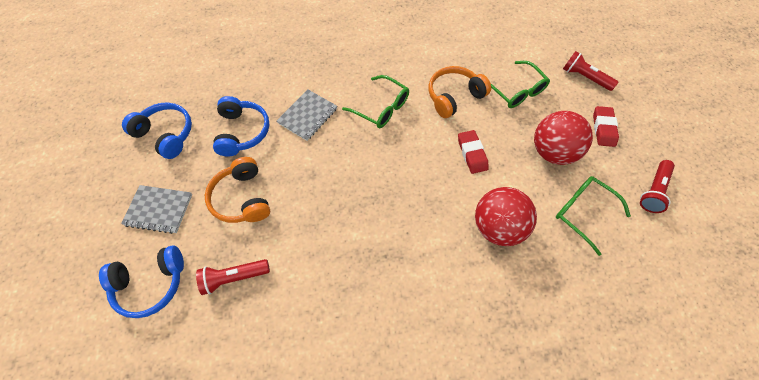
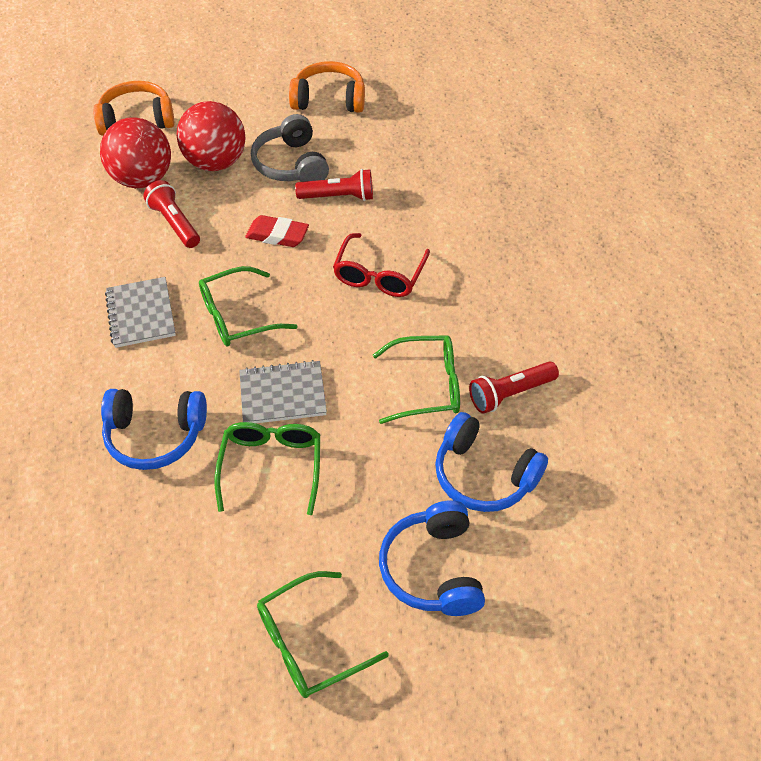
green glasses: [342,75,409,128] [491,61,550,108] [556,176,631,256] = 3 -> [199,266,297,346] [215,422,320,515] [257,571,389,698] [373,335,460,424] = 4
grey headphones: none = 0 -> [251,114,329,182] = 1
red eraser: [458,130,489,174] [593,106,619,147] = 2 -> [245,215,309,247] = 1
red glasses: none = 0 -> [333,233,430,297] = 1

